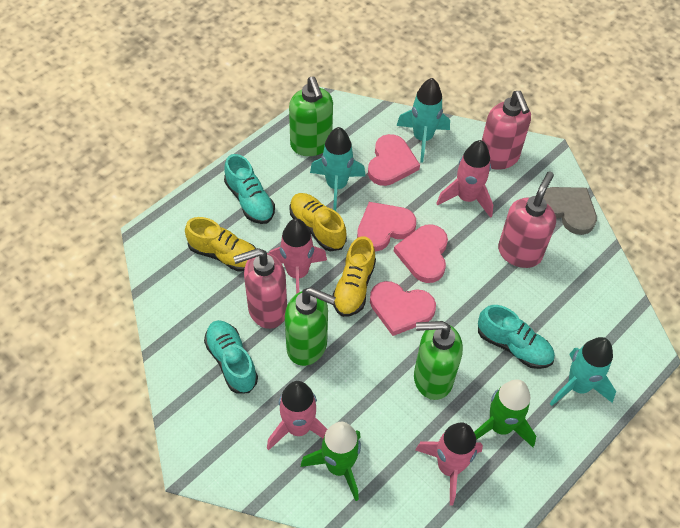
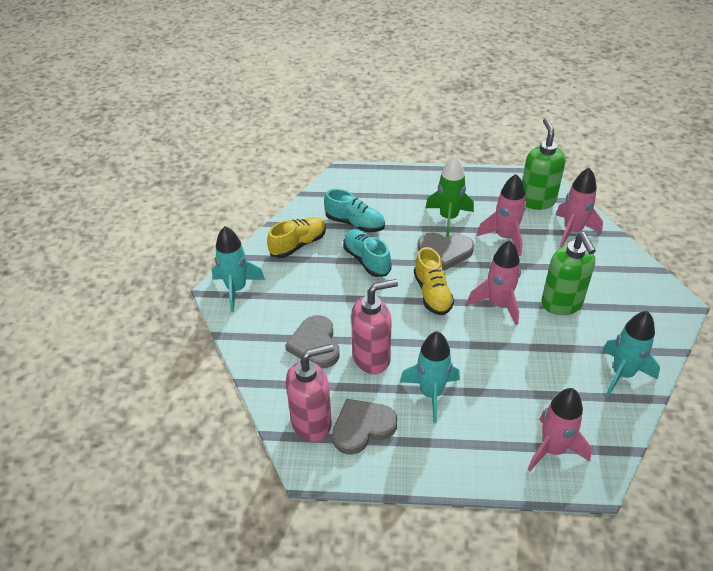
green rocket: [301,422,361,501] [474,379,536,447] = 2 -> [426,155,474,236] = 1
green soap dispenser: [285,287,336,366] [289,77,333,156] [414,321,463,400] = 3 -> [522,118,566,210] [541,232,596,315] = 2
grey heart: [543,187,597,235] = 1 -> [285,315,339,368] [332,399,397,455] [417,233,474,271] = 3
pink heart: [357,202,416,252] [368,134,420,186] [370,281,436,336] [394,224,448,283] = 4 -> none = 0
pink soap dispenser: [233,248,287,329] [482,91,531,169] [498,171,556,268] = 3 -> [286,344,334,442] [351,279,398,374] = 2
turquoise shoe: [204,320,258,394] [224,154,275,224] [478,305,555,369] = 3 -> [324,189,385,232] [343,229,391,277] = 2
yellow shoe: [185,217,256,272] [289,193,347,251] [332,236,376,317] = 3 -> [267,217,326,258] [414,247,454,315] = 2

